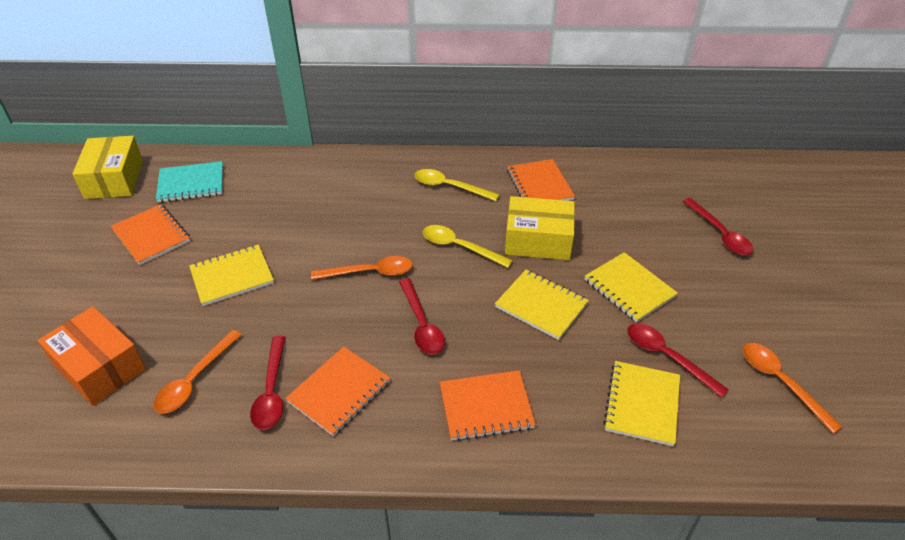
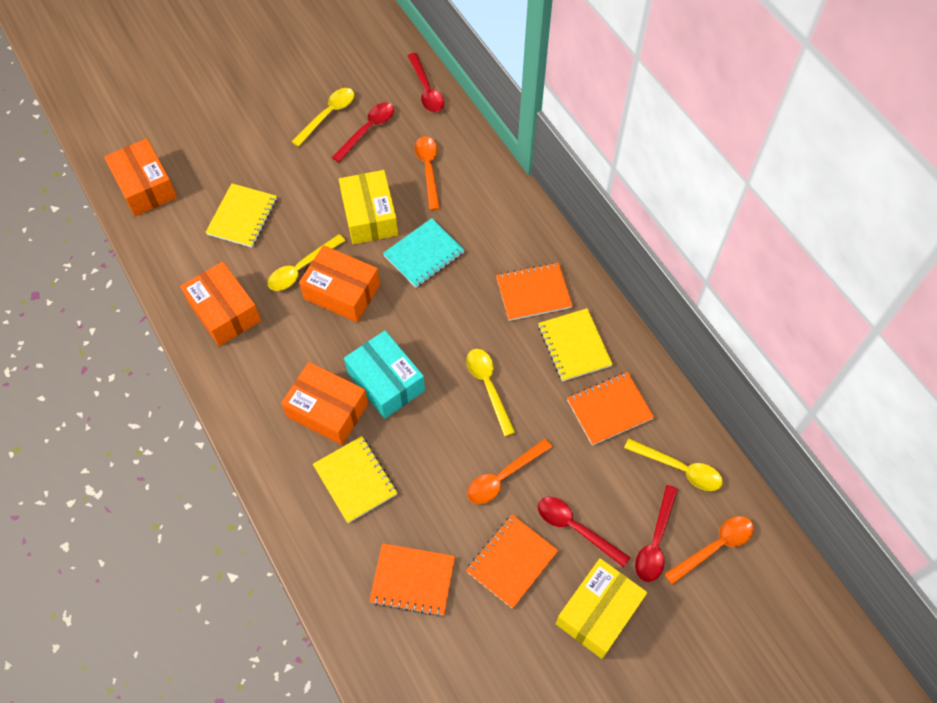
orange box: [38,306,146,406] = 1 -> [104,138,177,216] [180,261,261,346] [281,362,368,445] [299,245,380,322] = 4
turquoise box: none = 0 -> [344,330,425,419] = 1
yellow notebook: [189,244,274,306] [495,270,589,340] [585,252,678,322] [603,361,680,446] = 4 -> [205,183,277,247] [313,436,397,523] [538,308,613,382] = 3
yellow spoon: [414,169,500,201] [423,225,513,268] = 2 -> [268,234,345,291] [292,88,354,147] [466,349,515,436] [624,438,723,491] = 4

